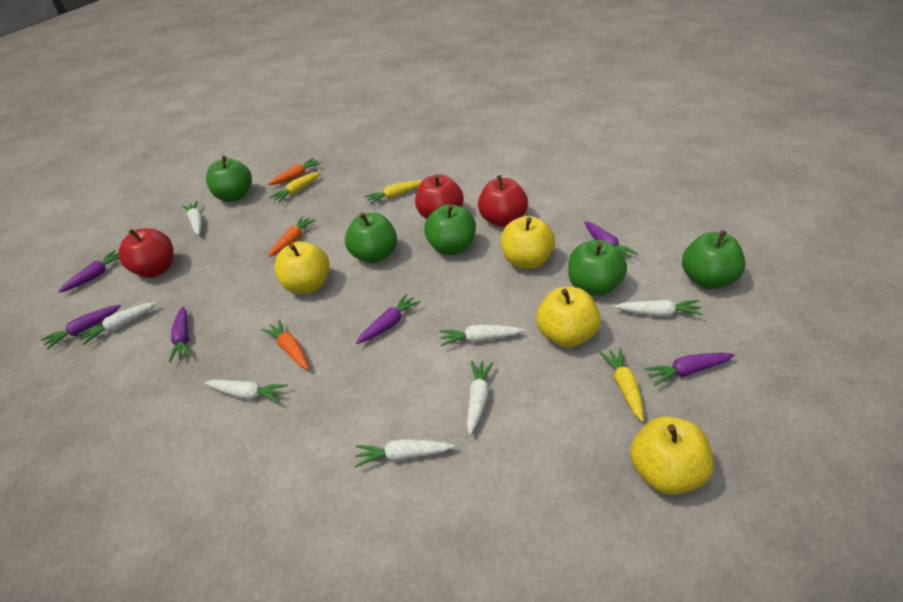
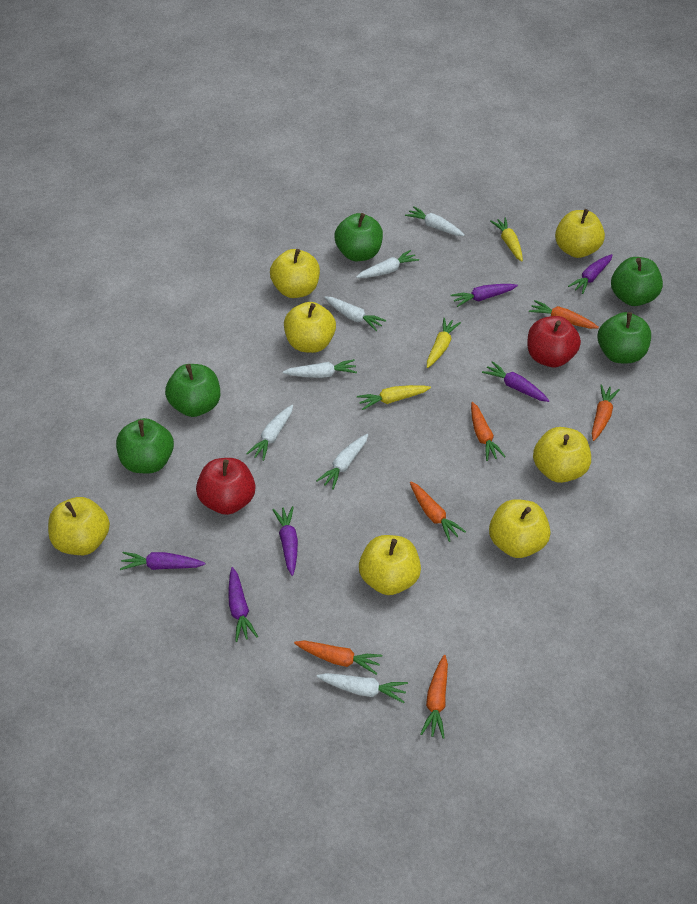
orange carrot: [262,320,309,370] [268,158,322,185] [268,216,316,257] = 3 -> [294,640,383,675] [410,482,466,542] [420,655,448,738] [471,402,506,461] [529,300,599,329] [592,385,620,441] = 6
red apple: [118,228,174,278] [415,175,464,219] [478,175,528,227] = 3 -> [196,458,255,515] [527,316,581,367] = 2
yellow apple: [274,241,330,294] [501,216,555,269] [536,287,601,348] [630,416,714,495] = 4 -> [48,497,110,555] [270,249,320,298] [284,302,336,353] [359,535,421,595] [489,499,550,558] [533,427,591,483] [555,209,605,258] = 7

